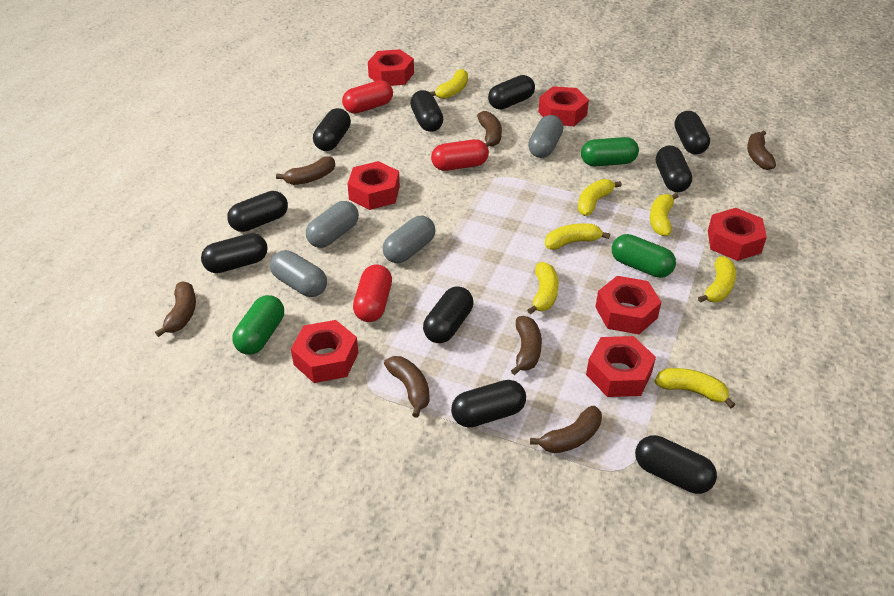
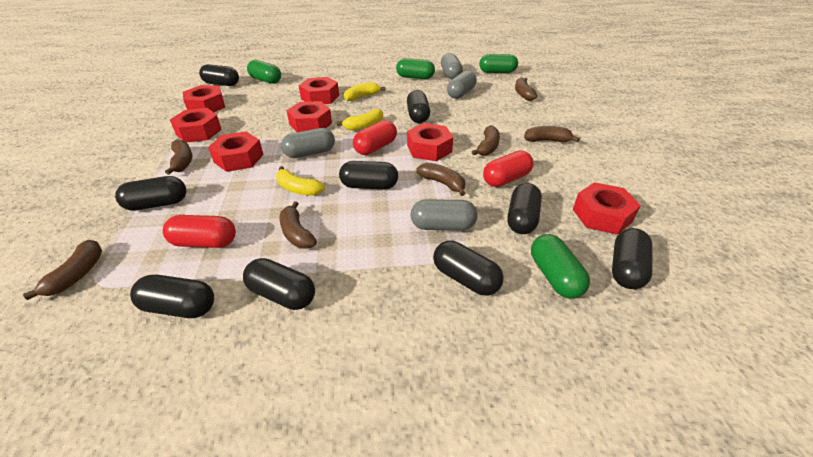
black capsule: [201,233,268,273] [227,191,288,232] [313,108,351,151] [410,90,443,132] [423,286,473,343] [451,380,526,428] [488,75,535,109] [635,435,717,494] [656,145,692,192] [674,111,710,155] = 10 -> [115,176,186,211] [130,275,214,318] [199,64,239,86] [243,258,315,310] [339,161,398,189] [407,90,430,123] [433,241,504,296] [507,183,542,234] [612,228,653,289] = 9
green capsule: [233,295,284,355] [581,137,639,166] [612,234,676,278] = 3 -> [247,60,281,84] [396,58,435,79] [479,54,518,73] [531,234,590,299] = 4
yellow banana: [430,69,468,99] [527,262,559,314] [545,223,610,250] [578,179,622,216] [650,193,679,236] [655,368,735,408] [698,256,736,303] = 7 -> [276,166,325,196] [337,109,383,131] [344,82,385,101] = 3

